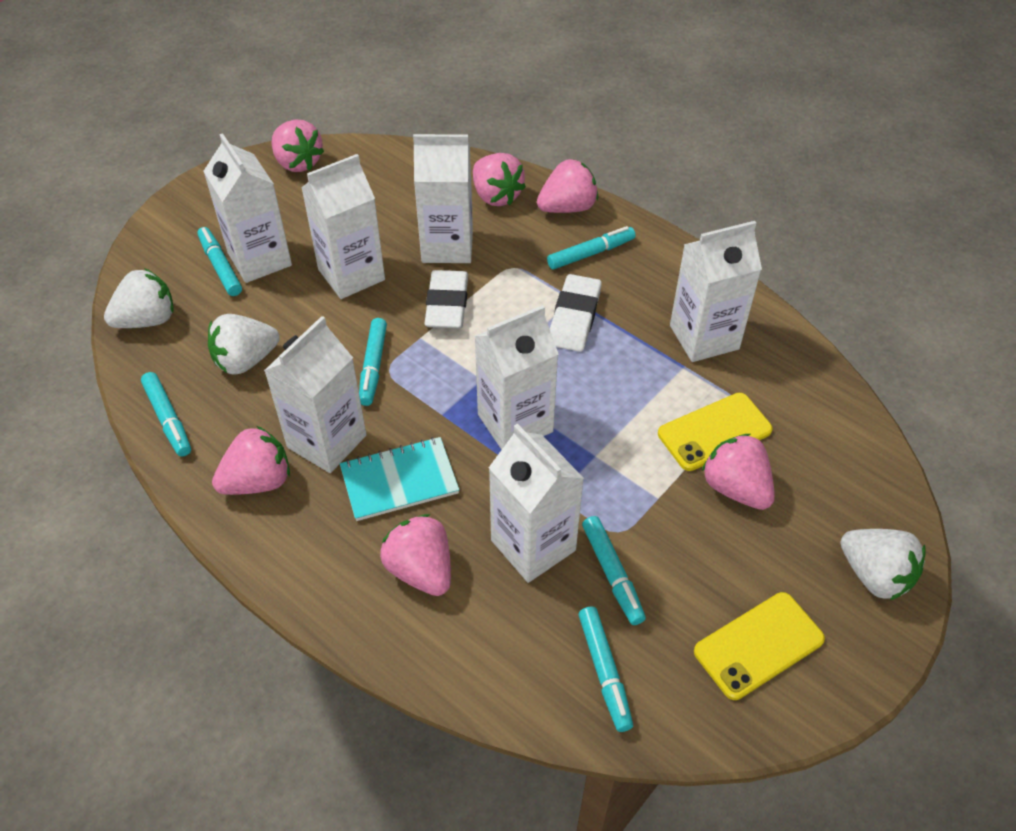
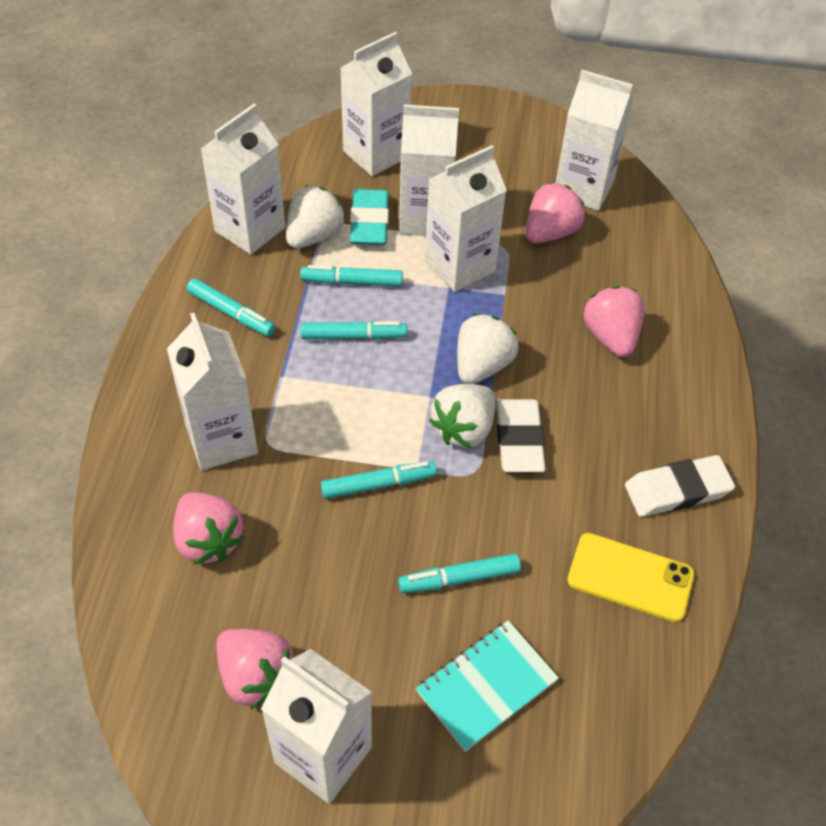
pink strawberry: [212,426,290,495] [272,120,324,172] [380,514,451,596] [473,153,526,206] [537,159,598,213] [702,434,775,510] = 6 -> [173,492,245,565] [216,629,294,709] [525,182,585,243] [583,286,645,357] = 4
turquoise eraser: none = 0 -> [350,189,389,245] = 1
turquoise marker: [141,372,191,457] [197,227,242,296] [359,318,387,406] [547,226,636,270] [578,606,633,732] [582,516,646,625] = 6 -> [187,278,275,337] [300,265,403,286] [301,321,407,340] [321,461,437,499] [398,553,521,593] = 5
yellow phone: [658,393,773,471] [694,592,825,700] = 2 -> [567,533,694,622] = 1

